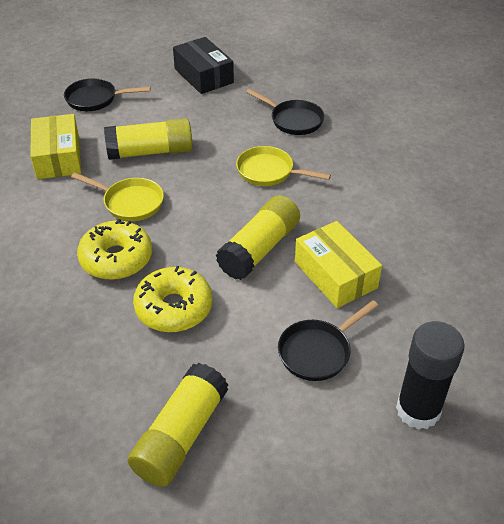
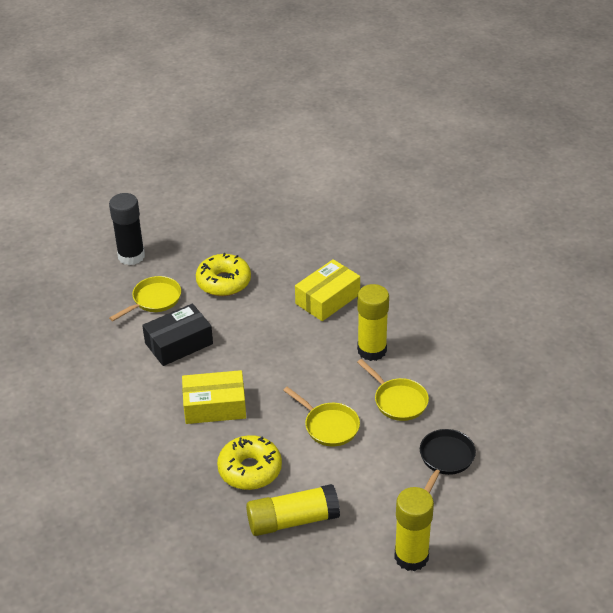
black pan: [64,78,151,111] [246,89,324,135] [278,300,378,381] = 3 -> [420,429,476,493] = 1
yellow pan: [71,173,164,221] [236,146,331,186] = 2 -> [109,276,181,321] [283,387,360,446] [357,359,429,421] = 3

